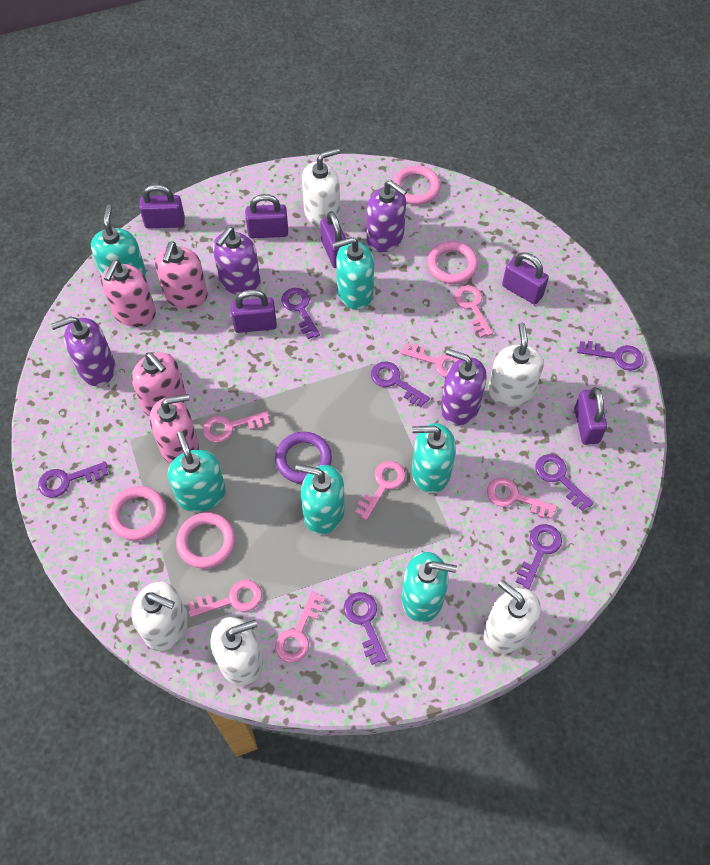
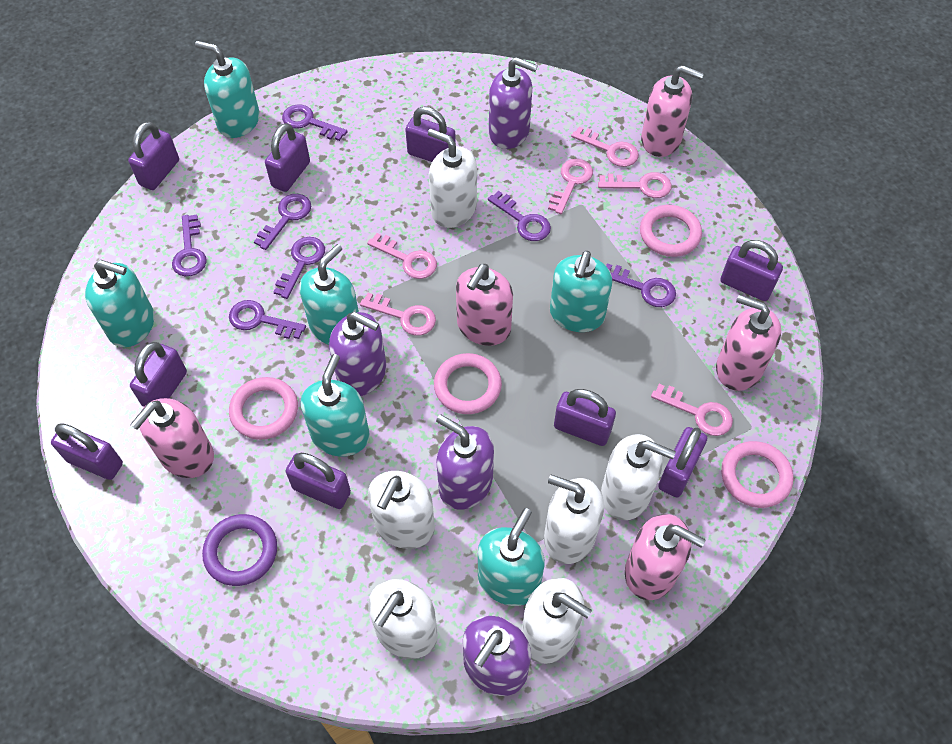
pink key: [188,580,262,617] [203,411,270,443] [275,591,325,663] [355,461,406,520] [401,343,459,377] [454,285,493,337] [487,478,557,519] = 7 -> [360,293,436,336] [367,233,437,279] [548,159,593,214] [571,127,639,167] [598,172,672,198] [651,384,733,436] = 6
pink soap dispenser: [101,260,156,327] [131,352,186,416] [150,394,199,464] [155,241,208,309] = 4 -> [130,398,214,478] [456,264,513,346] [625,514,705,600] [641,65,704,157] [716,295,781,391] = 5
purple padlock: [139,184,185,229] [231,289,277,333] [245,194,288,238] [320,211,346,268] [502,253,549,305] [574,387,607,445] = 6 -> [51,423,123,480] [128,122,179,190] [130,342,187,407] [265,123,310,192] [285,453,351,509] [405,107,456,162] [554,389,616,446] [658,427,707,498] [720,240,783,301] = 9
white soap dispenser: [132,581,188,651] [210,617,263,686] [302,148,340,228] [483,580,540,654] [488,323,544,407] = 5 -> [368,471,435,549] [368,579,438,659] [428,129,477,228] [521,578,592,664] [544,475,604,564] [601,434,676,520] = 6

